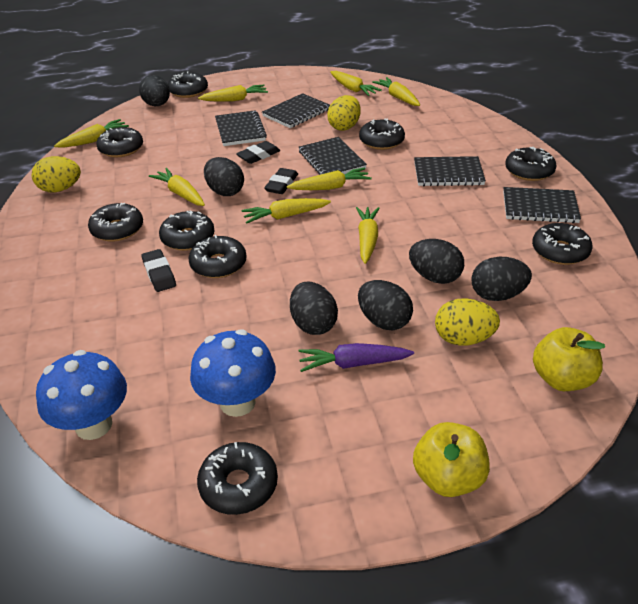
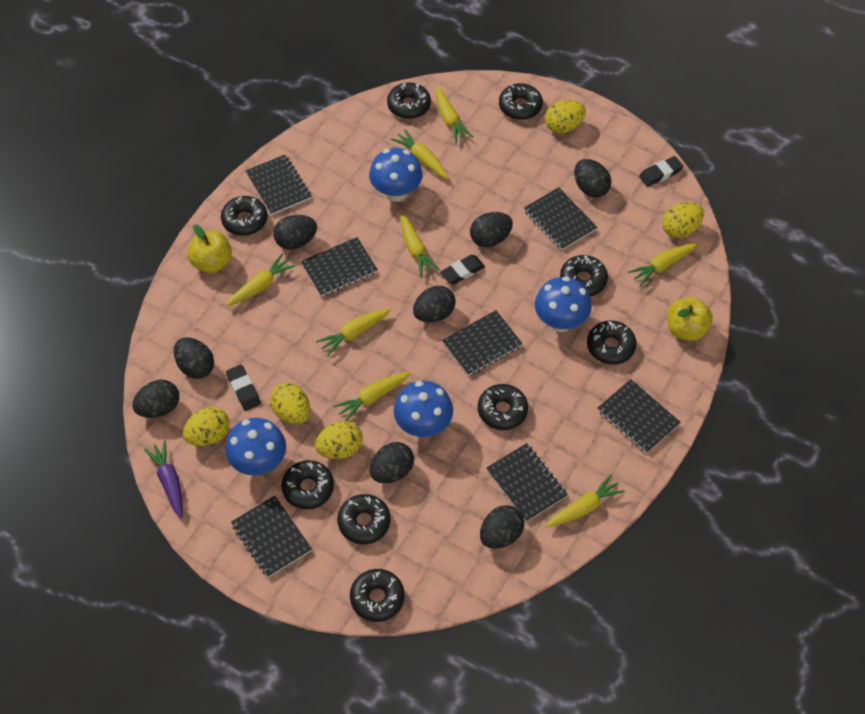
black egg: [139,75,170,106] [204,157,244,196] [290,282,338,335] [358,280,413,330] [409,239,464,284] [471,257,532,301] = 6 -> [132,380,179,418] [174,337,214,379] [273,215,317,250] [370,442,414,483] [413,286,456,323] [470,212,513,247] [480,505,524,549] [574,159,611,198] = 8
black notebook: [215,110,267,146] [262,93,330,128] [299,137,367,175] [414,156,486,186] [503,187,581,223] = 5 -> [231,496,312,578] [246,155,311,215] [301,237,378,297] [442,310,523,376] [486,443,568,522] [524,187,597,250] [598,379,680,453] = 7
blue mushroom: [36,350,127,440] [190,329,276,417] = 2 -> [225,418,286,475] [369,148,423,202] [394,381,453,437] [535,276,592,332] = 4
yellow egg: [32,156,81,193] [327,95,361,131] [435,298,500,346] = 3 -> [183,407,229,446] [270,383,310,424] [315,421,363,459] [545,100,586,134] [662,202,704,238] = 5

